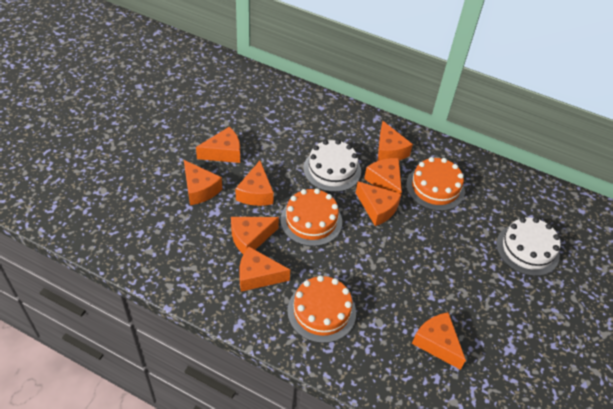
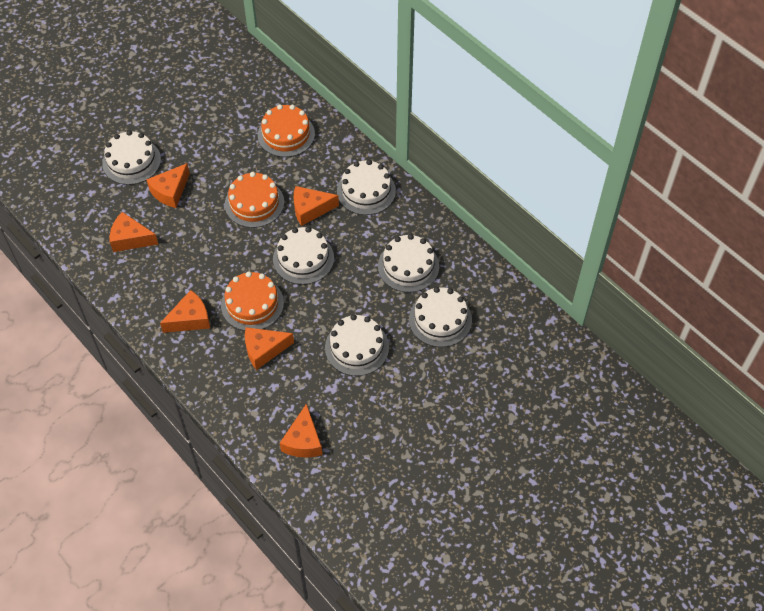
orange cheese: [184,160,222,205] [196,127,240,163] [231,217,279,254] [235,161,274,206] [239,246,290,292] [356,181,402,226] [364,158,402,194] [378,121,413,161] [412,312,466,370] = 9 -> [110,212,158,252] [146,163,190,208] [160,290,210,333] [245,327,294,370] [280,403,322,458] [294,186,339,226] = 6
white cake: [303,140,361,192] [496,217,561,276] = 2 -> [102,130,161,185] [273,227,334,285] [325,314,389,376] [337,160,396,215] [378,234,439,293] [409,287,472,347] = 6

